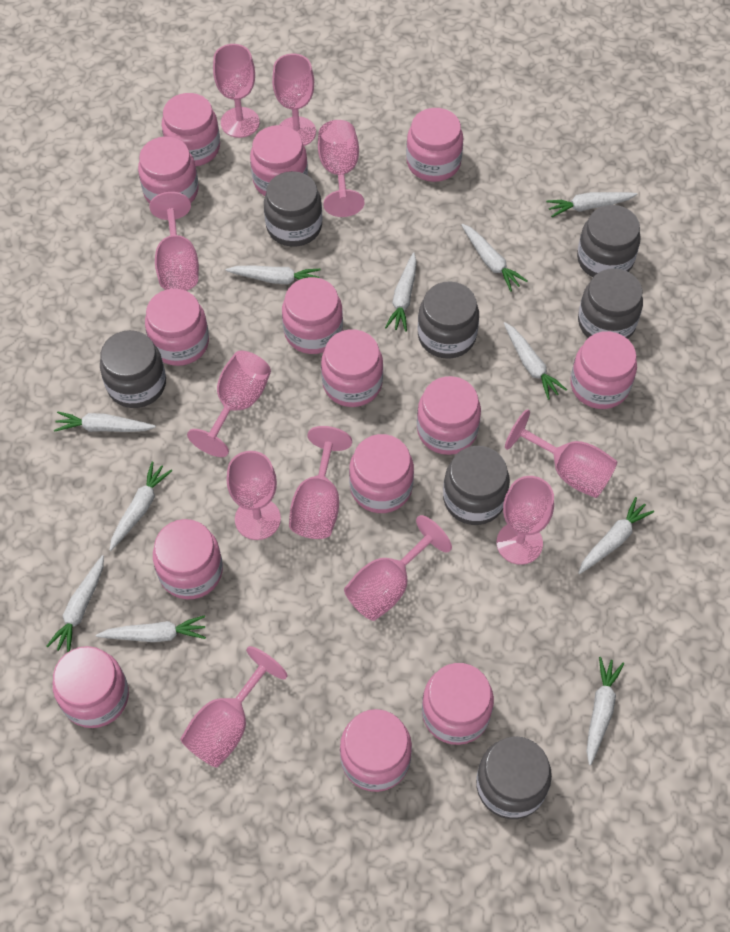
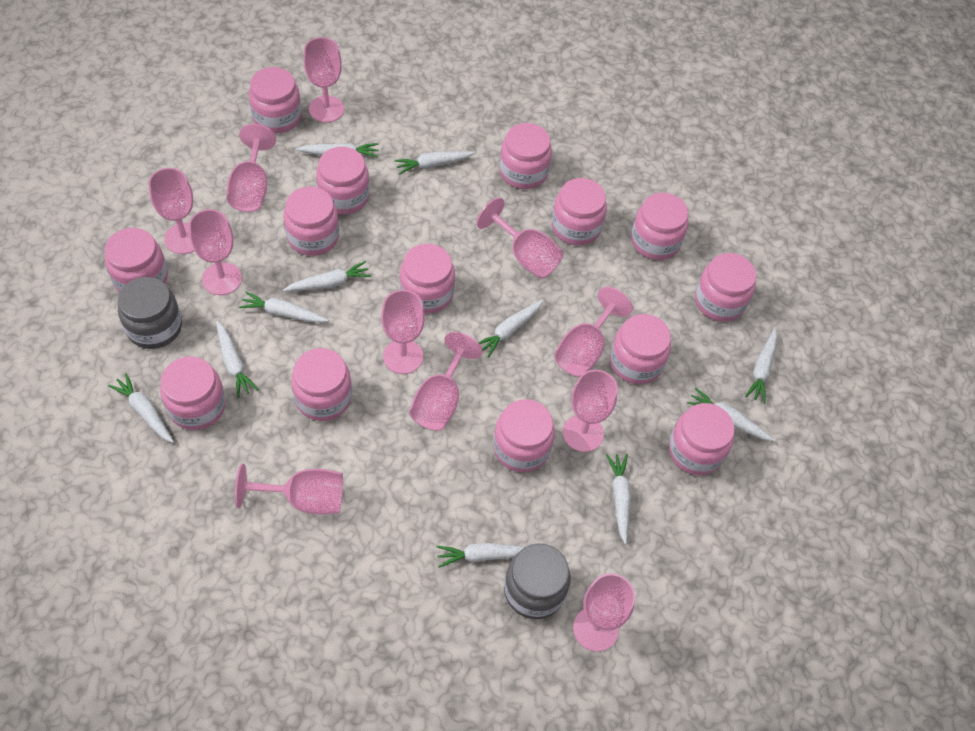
grey jar: [100,330,166,408] [264,171,322,247] [418,281,479,359] [443,446,510,525] [476,736,552,819] [577,205,641,277] [578,268,643,339] = 7 -> [118,277,182,349] [504,543,571,619] = 2

